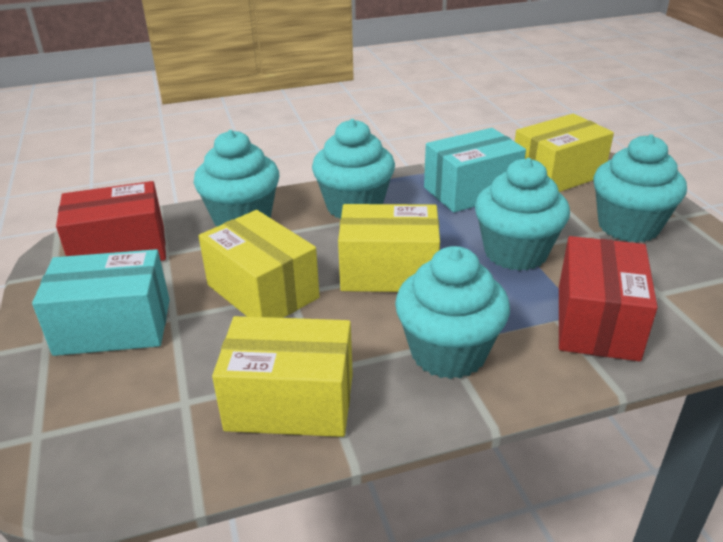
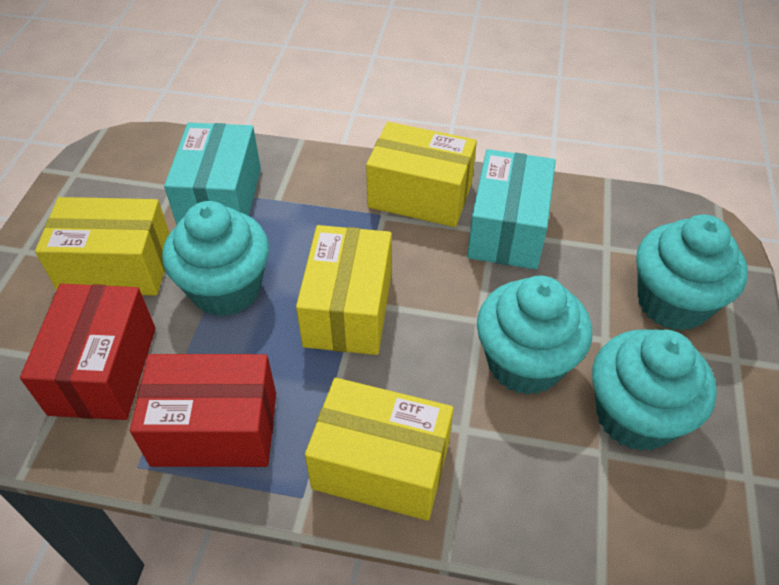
turquoise cupcake: [194,130,279,227] [312,119,395,219] [395,246,510,379] [475,158,570,271] [593,134,687,243] = 5 -> [162,201,269,317] [477,276,592,395] [592,329,717,451] [636,215,748,331] = 4

